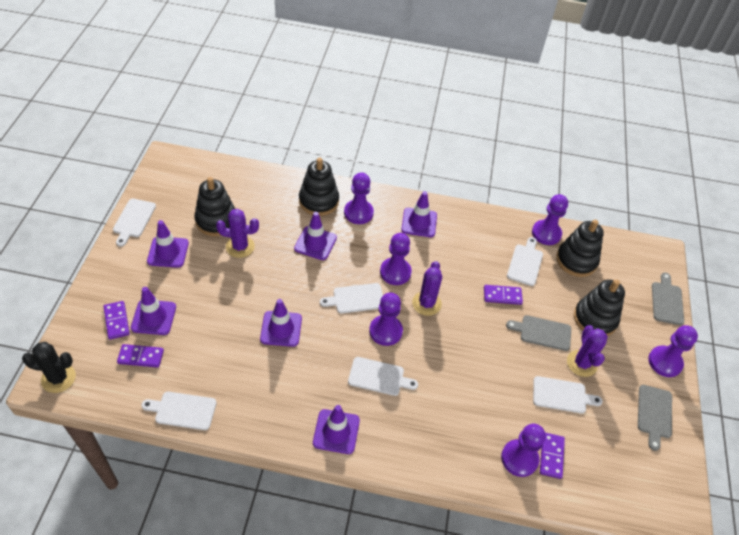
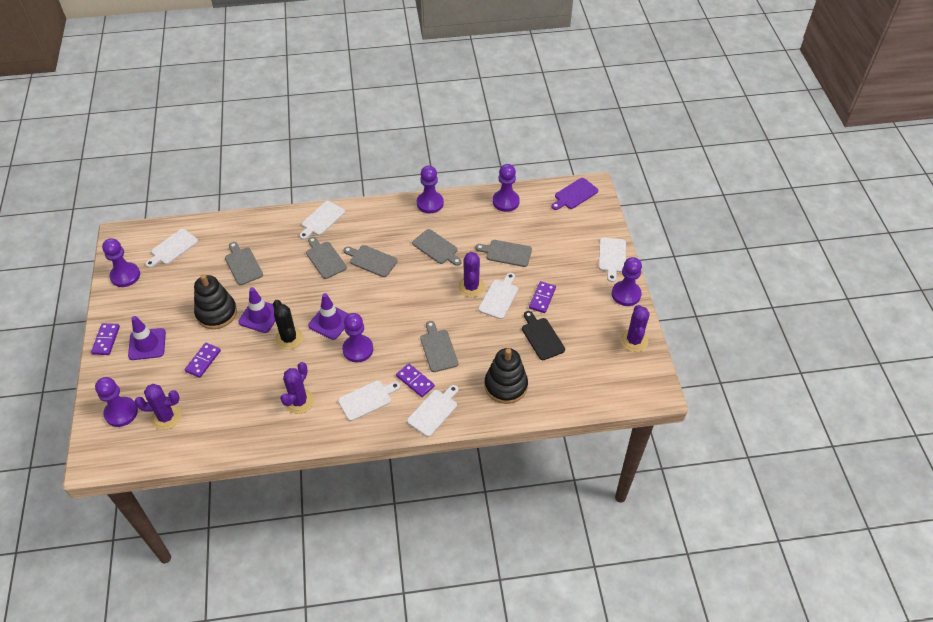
black cutting board: none = 0 -> [522,311,565,360] = 1
black stacking toy: [194,177,235,236] [299,158,339,216] [556,220,604,277] [574,279,625,336] = 4 -> [194,274,237,329] [484,348,528,404] = 2
grey cutting board: [506,315,571,351] [638,385,672,451] [652,273,684,325] = 3 -> [225,242,263,285] [306,237,347,279] [343,245,398,277] [412,229,462,266] [420,321,458,372] [476,240,532,267] = 6
purple cactus: [216,209,259,258] [412,261,442,316] [567,325,608,377] = 3 -> [135,384,181,430] [280,362,314,414] [458,252,485,297] [620,305,650,352] = 4
purple cutting board: none = 0 -> [551,178,598,210] = 1
purple traffic cone: [131,287,176,335] [147,220,189,268] [260,299,302,347] [294,212,337,260] [313,405,360,454] [401,191,437,237] = 6 -> [128,316,166,360] [238,287,275,333] [308,293,349,340] = 3

